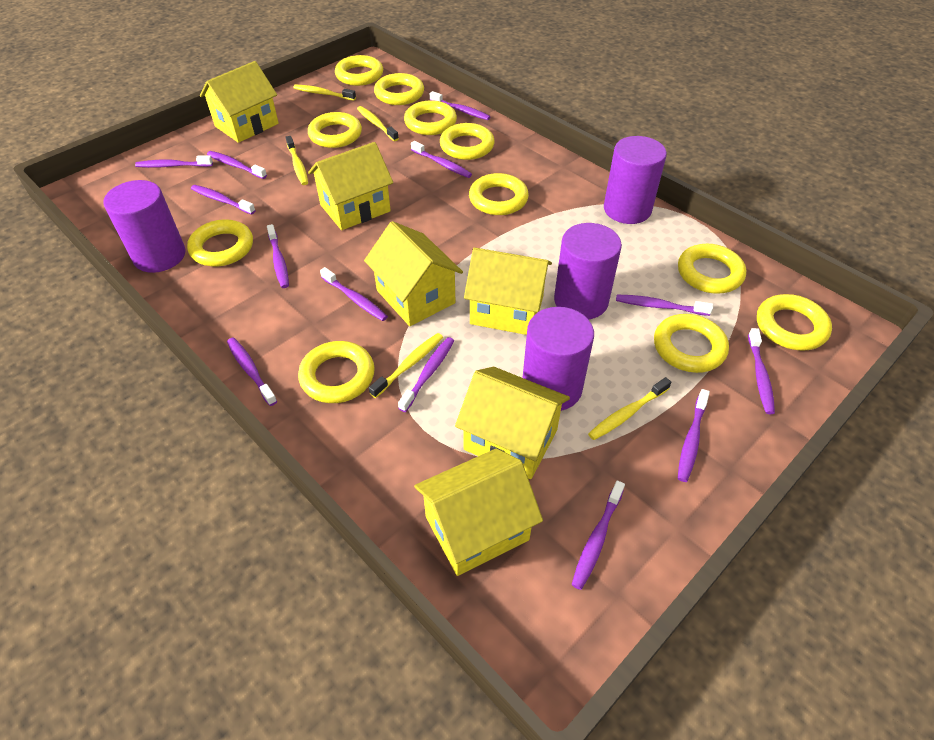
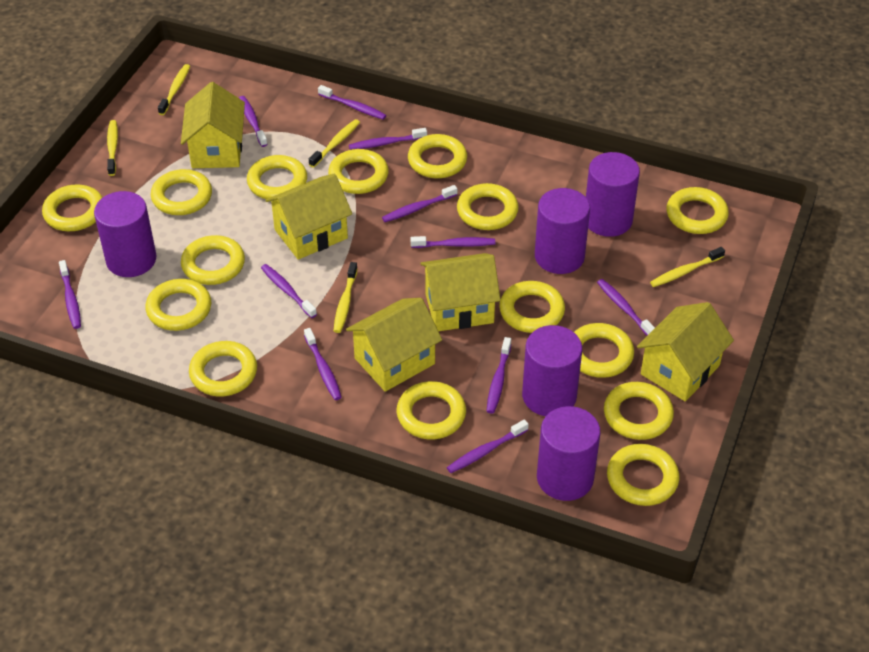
purple cylinder: [103,180,186,273] [523,307,594,411] [554,223,622,319] [604,136,667,224] = 4 -> [94,191,156,277] [522,325,582,416] [535,188,590,274] [537,406,600,501] [586,152,640,237] = 5
purple toothbrush: [135,155,213,168] [191,185,256,215] [207,151,267,179] [227,337,277,406] [267,224,289,288] [320,267,388,321] [398,337,454,412] [411,141,472,178] [430,91,490,120] [572,481,625,590] [616,295,713,316] [677,389,710,482] [748,328,775,414] = 13 -> [59,260,81,329] [239,96,268,147] [261,264,317,318] [304,328,342,400] [318,85,386,120] [349,128,427,150] [382,185,457,222] [411,236,495,248] [447,419,529,473] [486,337,511,414] [597,279,655,336] = 11
yellow house: [200,61,279,143] [308,142,393,230] [364,221,463,326] [414,448,543,576] [455,367,570,479] [464,247,552,335] = 6 -> [181,82,245,168] [265,173,352,260] [346,298,442,392] [420,253,501,331] [637,302,734,401] = 5
yellow ring: [187,219,253,267] [298,341,375,403] [308,112,362,148] [335,55,383,86] [374,73,424,105] [404,100,457,135] [440,123,495,160] [469,173,529,215] [654,314,729,373] [678,244,746,294] [757,294,832,351] = 11 -> [42,185,103,231] [145,279,211,331] [151,169,212,215] [181,235,245,285] [189,341,257,397] [247,155,307,199] [328,149,389,194] [397,381,466,439] [408,134,467,178] [457,183,519,230] [499,281,565,333] [574,323,634,378] [604,382,674,440] [607,444,679,506] [666,187,729,234] = 15

